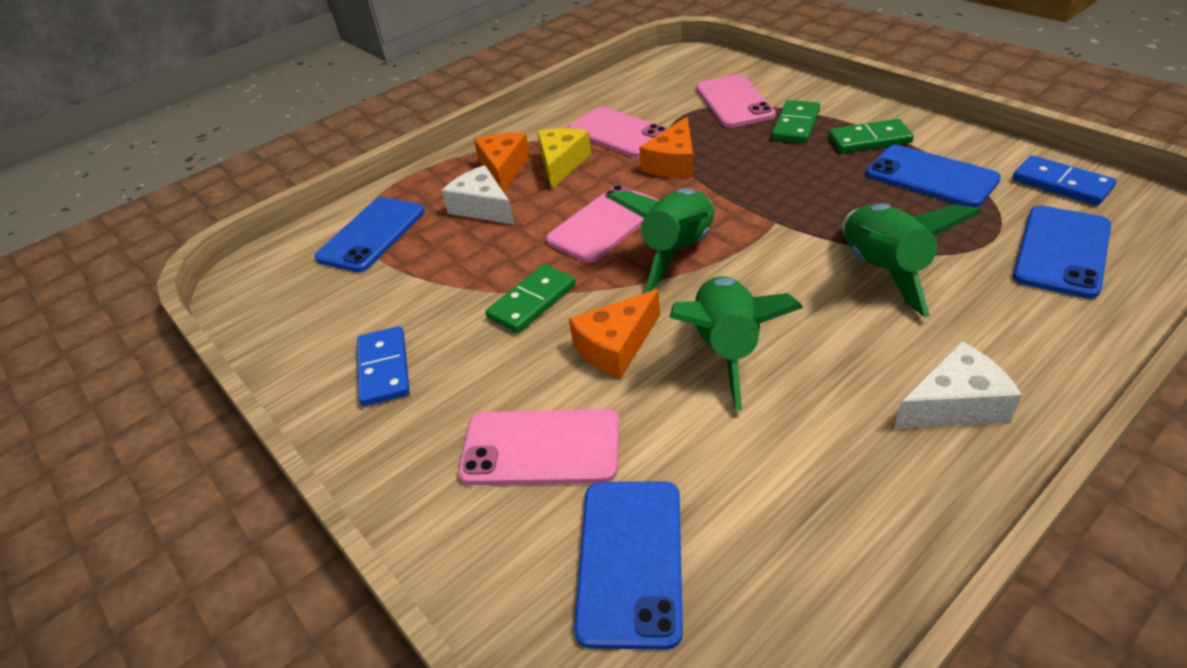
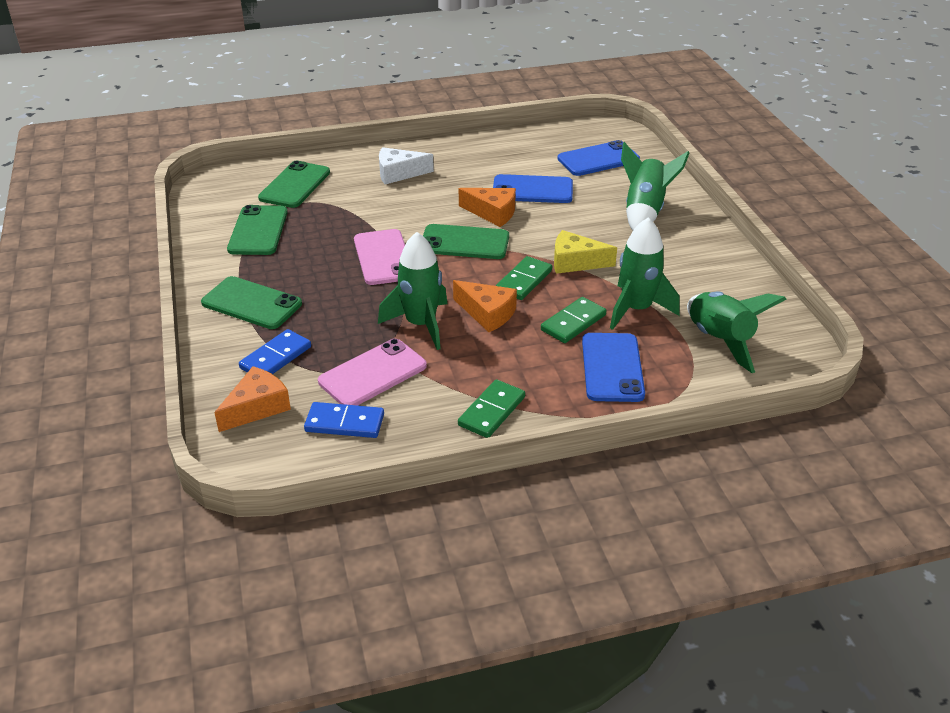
blue phone: [315,197,424,272] [574,481,683,650] [866,145,1001,207] [1013,206,1111,299] = 4 -> [493,174,573,203] [557,140,640,176] [582,333,645,402] = 3
green phone: none = 0 -> [201,276,302,329] [227,205,288,255] [258,161,330,208] [423,224,509,259] = 4
green rocket: [607,188,715,292] [670,276,803,410] [842,203,982,317] = 3 -> [378,232,448,350] [610,217,680,330] [621,142,690,230] [687,291,786,373] = 4
pink phone: [458,409,619,485] [546,185,659,263] [568,107,668,158] [696,74,776,128] = 4 -> [318,339,427,406] [354,229,405,285] = 2
white cheese: [441,165,514,225] [894,341,1022,429] = 2 -> [379,147,434,184] = 1

